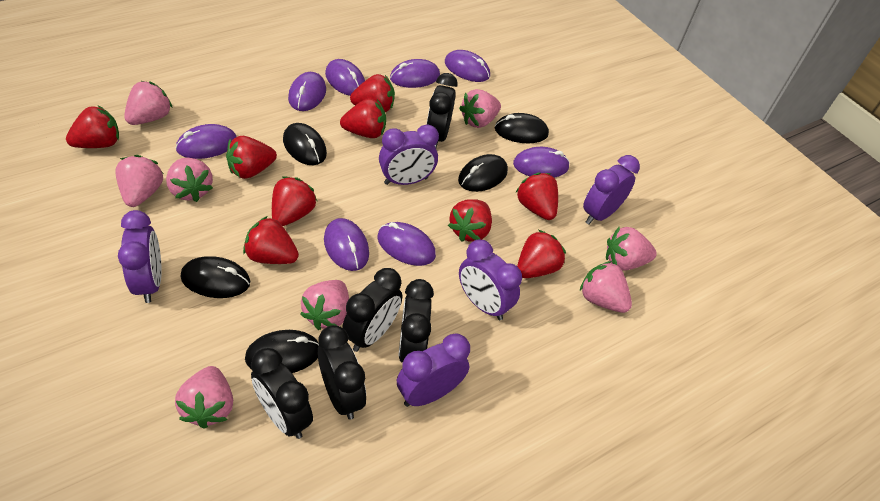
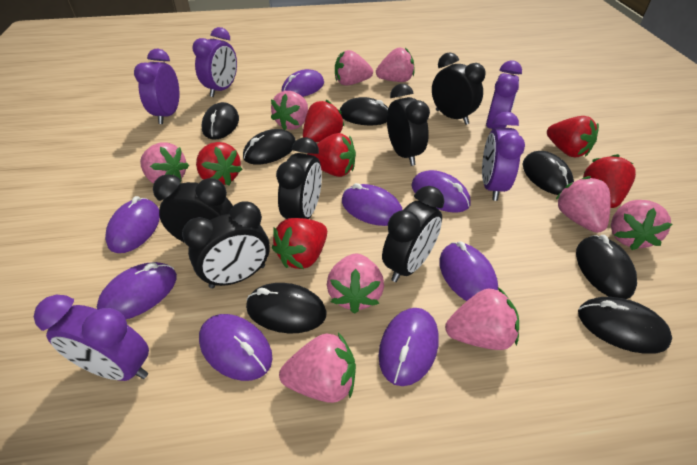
black clock: [251,348,313,439] [318,325,366,420] [342,268,402,352] [398,279,434,363] [426,73,458,148] = 5 -> [153,174,233,243] [182,201,270,289] [276,137,322,219] [382,186,444,282] [387,84,430,166] [432,52,486,125] = 6
black mouse: [181,256,250,298] [245,330,319,373] [283,123,327,165] [458,154,508,192] [495,113,549,143] = 5 -> [202,102,239,140] [243,129,296,165] [246,283,327,334] [340,97,388,125] [522,151,574,195] [576,235,637,299] [578,297,672,354] = 7
pink strawberry: [115,155,163,207] [124,81,173,125] [166,158,213,202] [175,366,233,429] [300,280,349,330] [459,89,501,128] [580,261,632,313] [606,227,657,271] = 8 -> [140,142,189,184] [271,91,308,130] [279,333,356,403] [327,253,384,314] [335,50,373,85] [376,48,414,82] [445,287,519,350] [556,176,611,233] [611,200,672,250] = 9
red strawberry: [66,105,119,148] [226,136,277,179] [243,216,299,264] [272,177,317,226] [340,98,386,138] [350,74,395,112] [448,199,492,242] [515,172,558,220] [517,230,566,278] = 9 -> [196,142,242,186] [272,218,327,269] [303,100,345,142] [307,133,356,177] [547,116,599,157] [583,154,636,208] = 6

